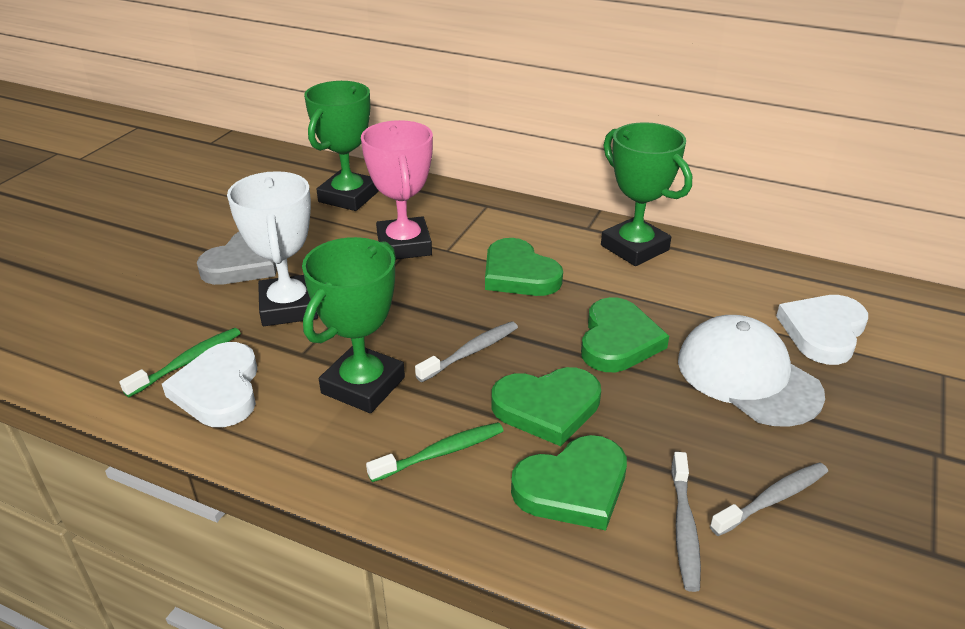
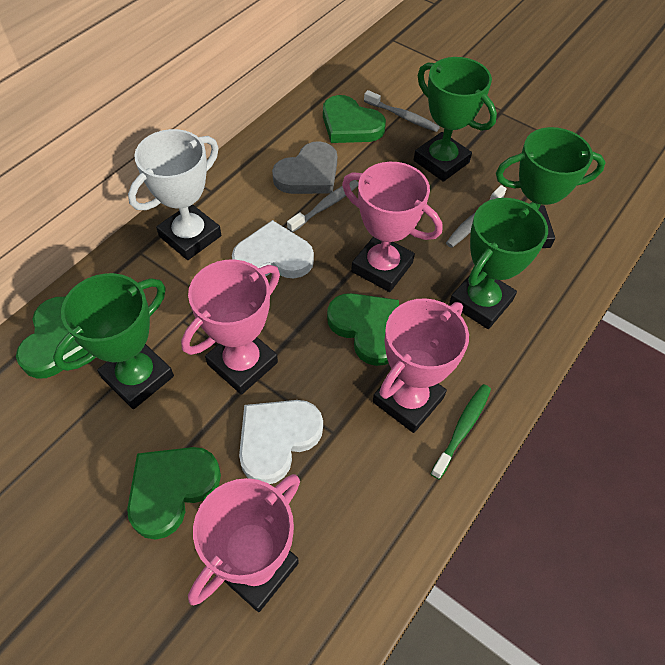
green toothbrush: [119,328,241,397] [366,422,503,482] = 2 -> [431,384,491,479] = 1
green trophy: [302,237,405,413] [304,81,379,211] [601,122,692,266] = 3 -> [53,273,174,409] [414,57,497,182] [449,198,548,329] [496,127,606,248] = 4
pink trophy: [361,120,433,259] = 1 -> [181,260,280,395] [188,474,300,612] [342,162,442,292] [373,298,469,433] = 4
white cap: [678,315,825,427] = 1 -> none = 0

